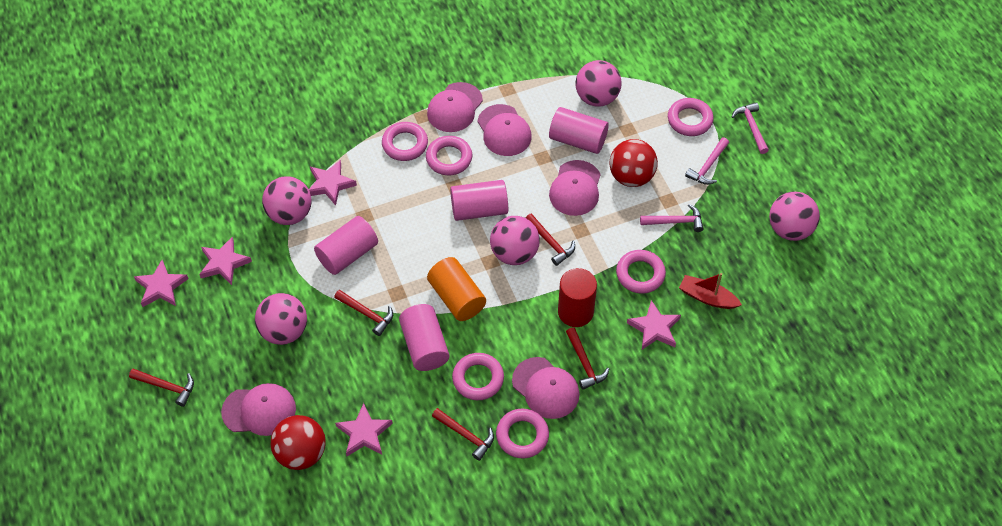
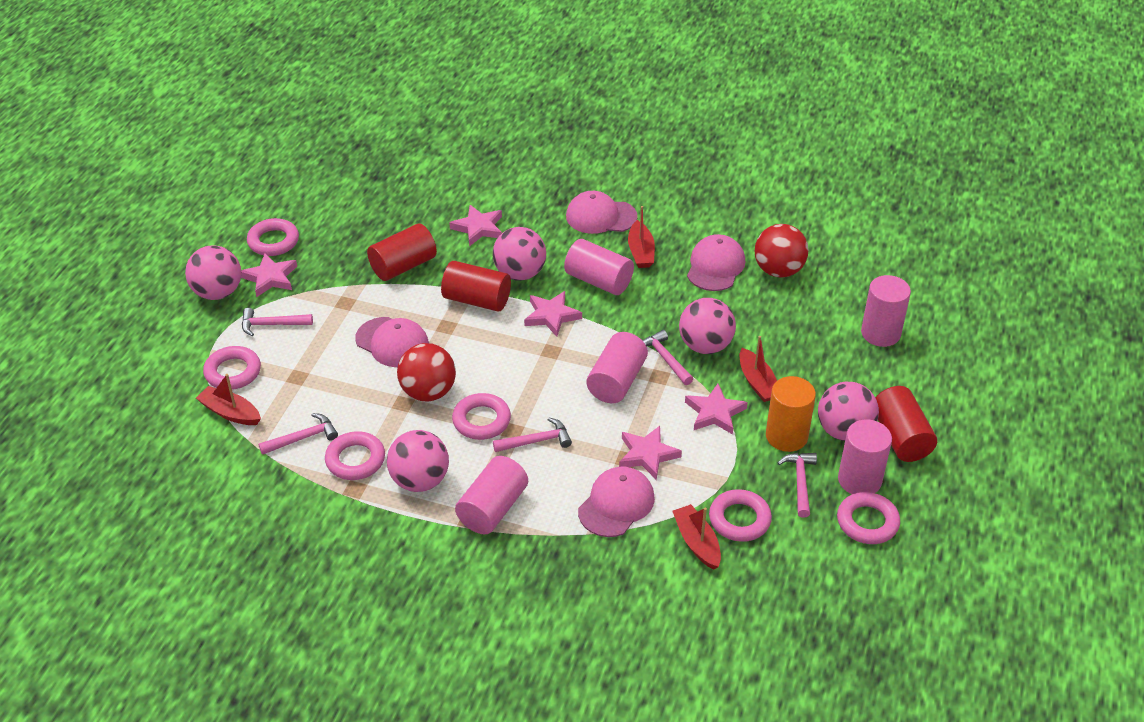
pink cap: [221,383,296,436] [427,82,483,132] [477,104,532,156] [512,357,580,419] [549,160,601,216] = 5 -> [355,317,429,367] [566,191,638,234] [578,467,655,537] [687,234,745,291] = 4
pink cylinder: [314,216,378,275] [399,304,449,371] [450,180,508,221] [549,107,609,154] = 4 -> [455,456,528,535] [564,239,634,295] [587,332,648,403] [838,419,892,494] [861,275,911,347] = 5
pink hammer: [640,204,704,232] [685,137,729,185] [731,102,769,154] = 3 -> [242,308,313,336] [258,413,338,455] [493,418,572,452] [643,330,693,385] [778,453,817,518] = 5
red boat: [679,273,742,309] = 1 -> [196,374,261,425] [628,206,655,268] [672,504,721,570] [740,336,777,402] = 4
red cylinder: [558,268,597,327] = 1 -> [367,223,437,281] [441,261,511,312] [876,386,937,462] = 3
red hammer: [129,369,194,407] [334,290,393,336] [432,408,494,461] [525,214,575,266] [566,327,609,390] = 5 -> none = 0

